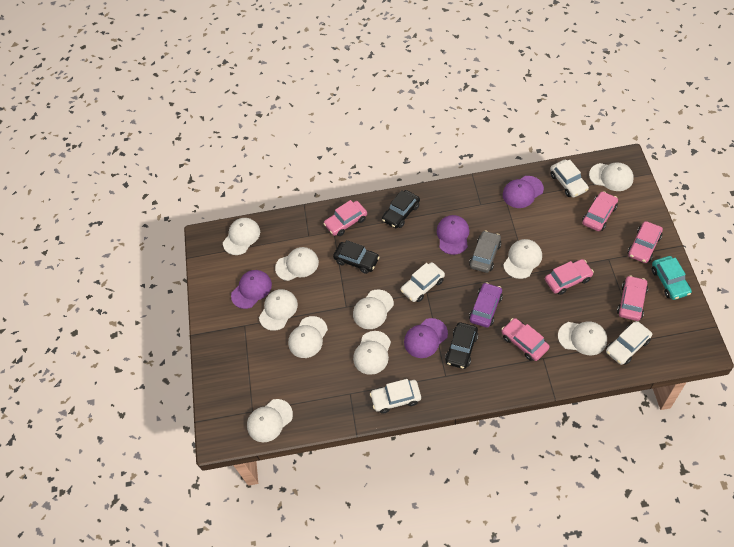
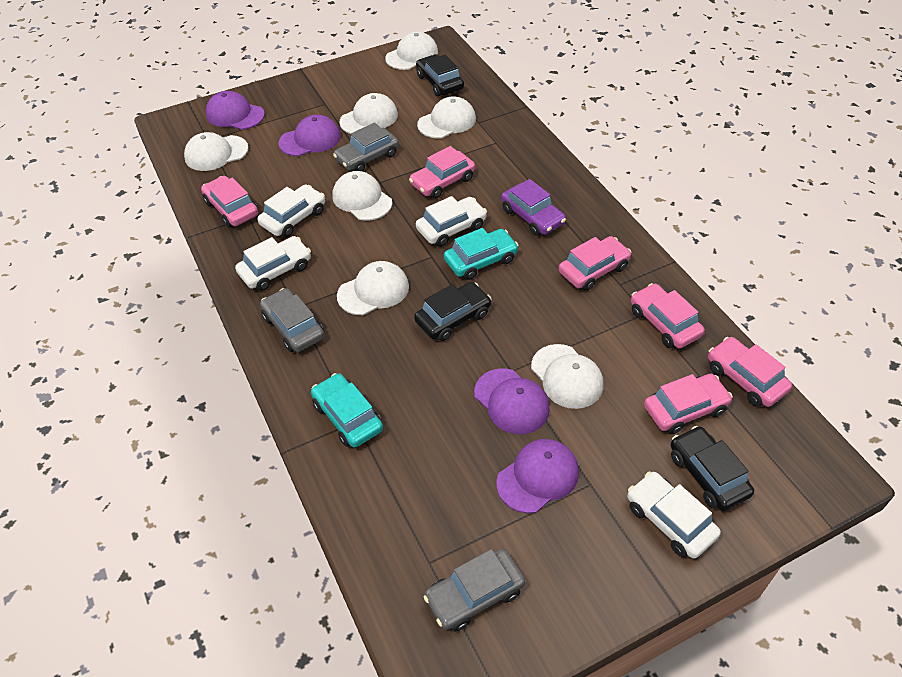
grey car: [469,230,501,273] = 1 -> [260,288,324,352] [333,123,399,171] [424,549,525,631] = 3
turquoise car: [652,256,692,300] = 1 -> [311,373,383,448] [444,228,519,280] = 2
white cap: [223,218,260,255] [247,399,293,442] [259,289,298,331] [275,247,319,281] [288,316,328,358] [353,290,394,329] [353,331,391,375] [503,239,542,279] [558,321,607,355] [589,162,634,191] = 10 -> [184,132,248,171] [332,171,392,221] [337,261,409,315] [339,93,398,134] [385,31,438,70] [417,96,476,138] [531,344,603,409] = 7

